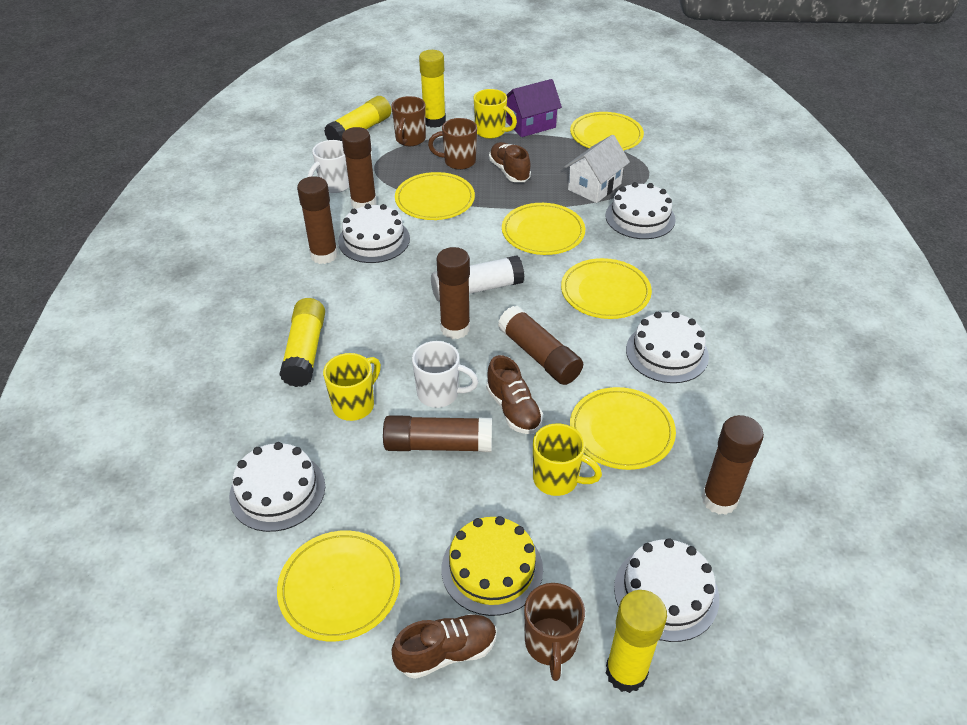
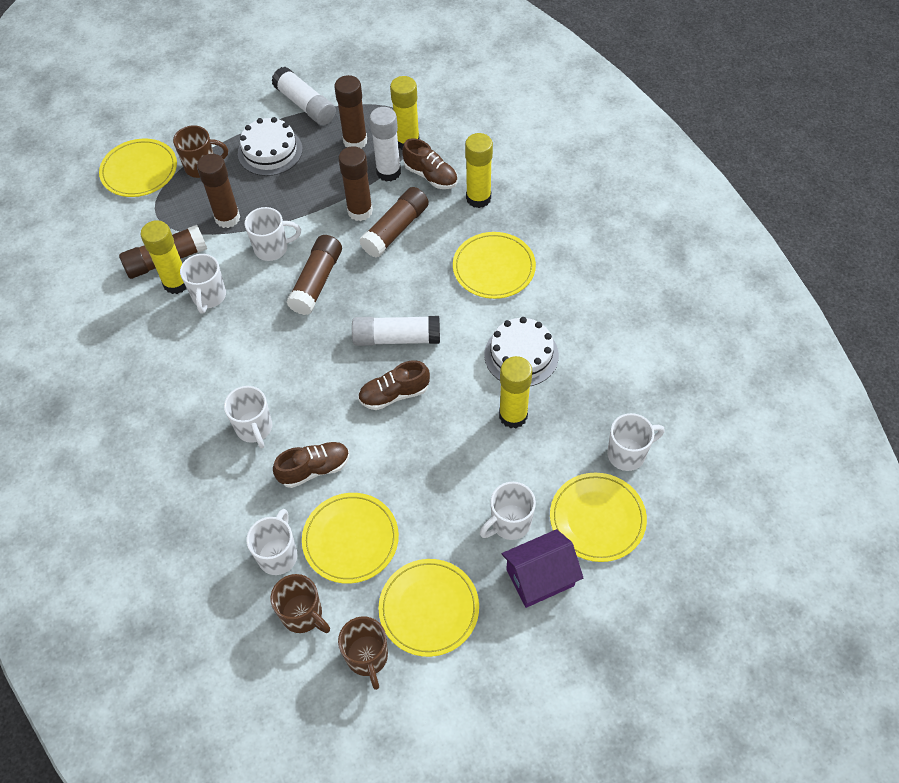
white cake: [229,442,325,532] [338,204,410,263] [605,182,676,239] [614,538,719,642] [626,311,709,383] = 5 -> [238,117,303,176] [484,317,559,386] = 2
white glue stick: [431,255,525,301] = 1 -> [271,67,336,125] [352,316,440,346] [369,107,401,182] = 3
white house: [564,135,630,203] = 1 -> none = 0
white mug: [308,140,349,193] [412,341,478,408] = 2 -> [180,254,226,314] [224,386,272,448] [245,207,301,261] [247,509,297,575] [480,482,536,540] [607,413,665,471] = 6
yellow cake: [442,516,543,616] = 1 -> none = 0
yellow mug: [323,353,381,421] [474,89,517,139] [533,423,602,496] = 3 -> none = 0
yellow plate: [277,530,400,641] [395,172,475,220] [502,203,585,255] [561,258,652,319] [570,112,644,150] [570,387,676,470] = 6 -> [99,139,177,197] [302,493,399,584] [378,559,479,657] [453,232,536,299] [550,473,647,562] = 5

